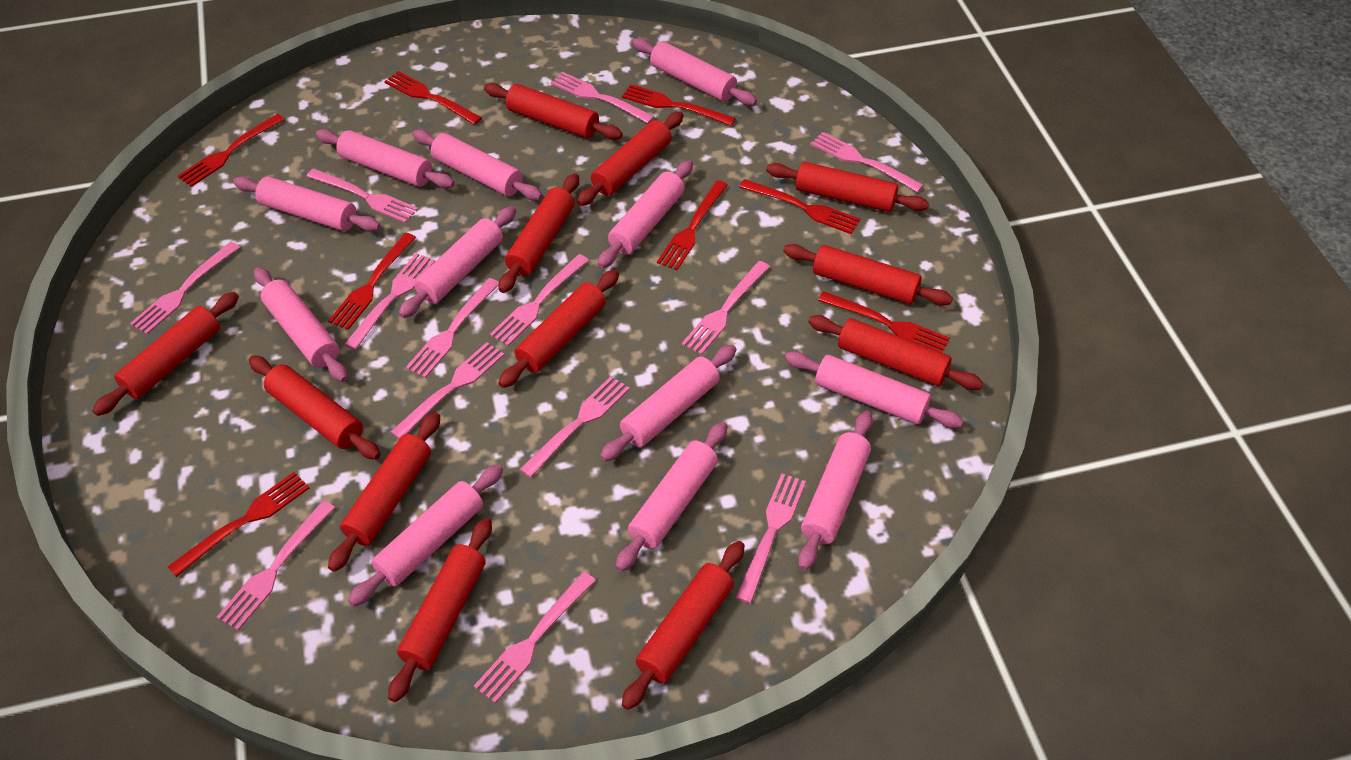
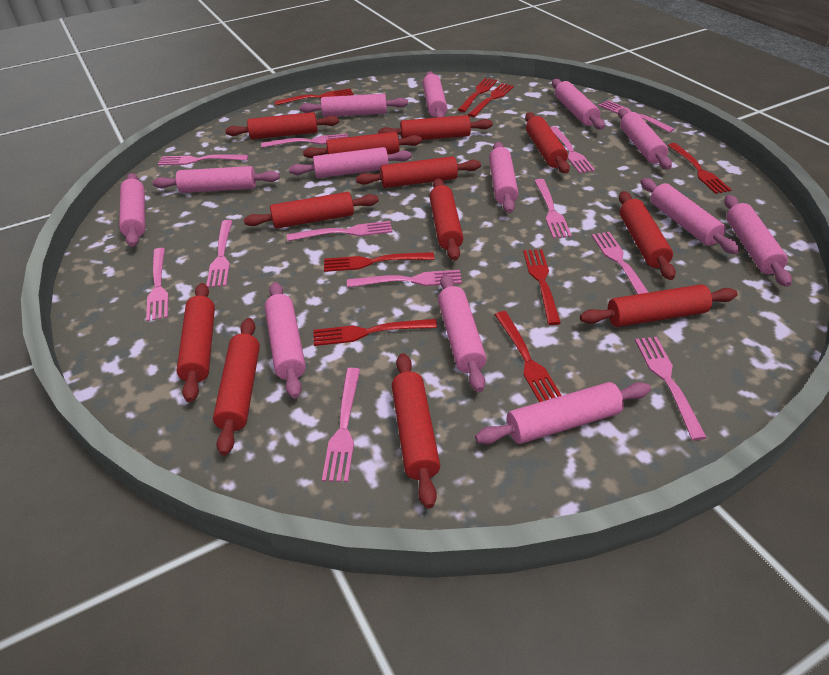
pink fork: [130,241,240,334] [217,500,335,630] [306,168,418,223] [344,253,435,350] [391,342,504,439] [406,278,499,378] [474,572,596,703] [490,254,589,346] [519,376,630,478] [551,72,655,124] [682,261,770,355] [736,473,806,604] [811,132,924,193] = 13 -> [146,248,168,321] [158,154,248,165] [206,220,232,288] [261,134,348,148] [287,221,392,241] [322,368,360,482] [347,270,462,288] [534,179,572,239] [550,126,595,174] [592,232,649,294] [598,100,675,133] [635,337,707,440] = 12
pink rolling pin: [233,176,381,232] [254,267,348,382] [316,129,455,188] [348,464,503,606] [399,206,516,318] [412,130,543,200] [598,160,693,268] [600,345,736,461] [615,422,727,572] [632,38,757,106] [785,351,964,428] [798,411,873,571] = 12 -> [119,173,145,247] [152,166,280,193] [265,282,306,399] [289,147,412,178] [300,93,408,117] [422,71,447,118] [438,274,487,392] [475,382,651,444] [489,142,519,213] [552,79,605,130] [618,108,672,169] [640,178,740,254] [724,195,792,287] = 13

